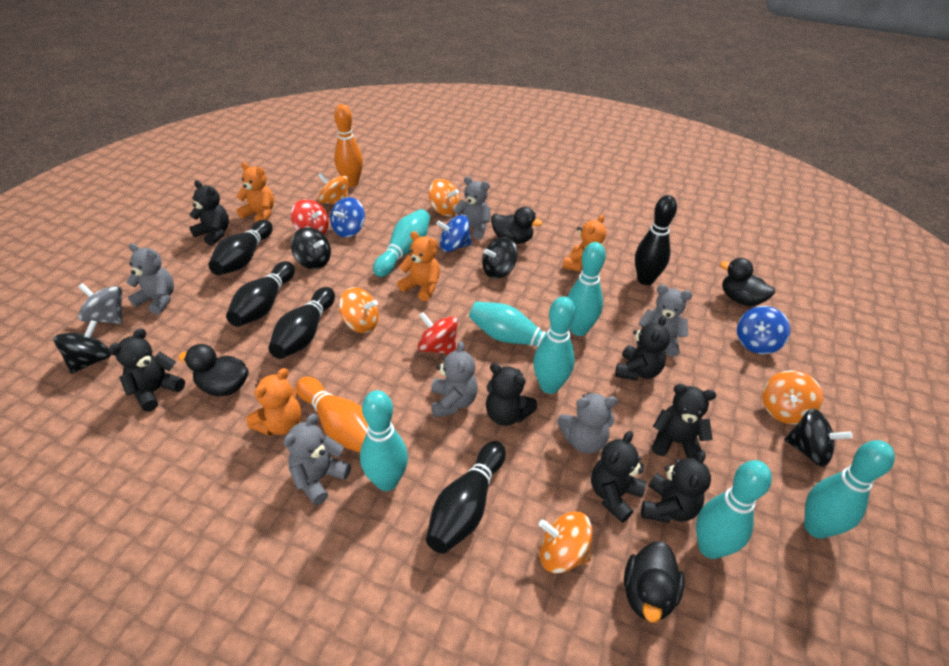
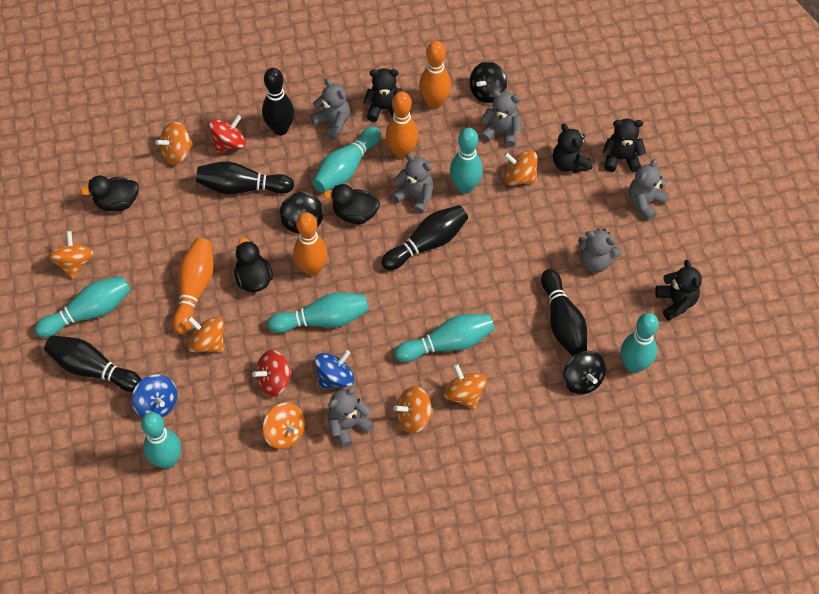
black duck: [178,344,248,396] [491,207,542,244] [624,541,685,623] [720,258,775,306] = 4 -> [80,176,139,211] [234,238,273,292] [323,184,380,224] = 3
black spinning top: [53,320,111,374] [291,227,331,269] [482,237,518,279] [784,409,853,466] = 4 -> [280,192,323,234] [470,62,507,103] [563,351,606,394] = 3
black teddy bear: [108,328,185,412] [189,180,229,246] [486,363,537,426] [591,431,646,523] [615,316,670,381] [641,450,711,523] [652,384,716,459] = 7 -> [364,68,402,122] [553,124,592,173] [603,119,646,172] [655,260,702,321] = 4
blue spinning top: [330,197,365,237] [436,215,472,252] [737,306,790,354] = 3 -> [132,375,178,418] [315,350,354,389] = 2
grey spinning top: [78,283,122,324] = 1 -> none = 0
orange bowling pin: [296,376,368,453] [334,104,363,187] = 2 -> [172,238,214,334] [293,212,328,276] [386,91,418,159] [419,41,451,109] = 4
orange spinning top: [318,173,348,204] [339,287,379,333] [429,179,460,216] [539,511,592,574] [762,370,823,425] = 5 -> [48,231,94,279] [155,122,193,164] [187,316,224,353] [262,403,305,449] [394,386,433,434] [443,364,487,410] [504,150,538,186] = 7
orange teddy bear: [236,162,274,222] [246,368,301,436] [397,231,440,301] [562,215,606,272] = 4 -> none = 0

